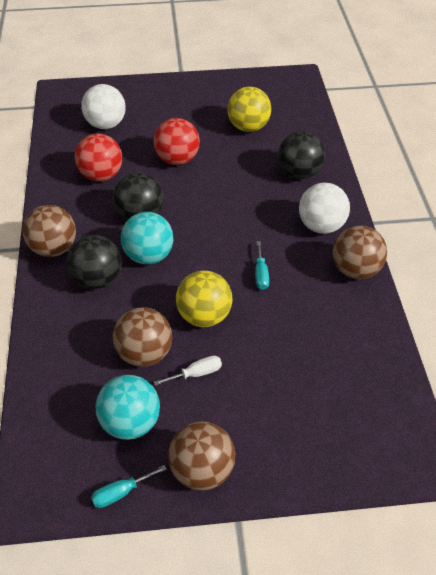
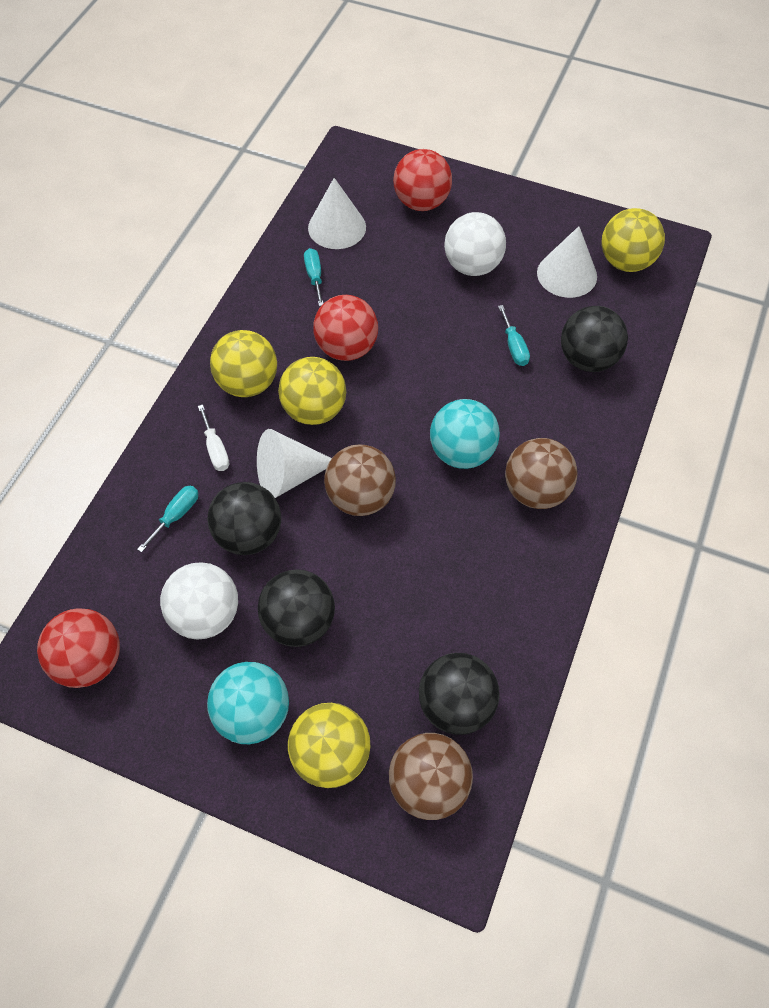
black ball: [67,235,122,289] [113,172,164,220] [278,131,325,179] = 3 -> [207,482,281,555] [258,569,335,647] [419,653,500,735] [561,306,628,372] = 4
brown ball: [22,205,76,257] [113,307,172,367] [168,421,235,491] [333,226,387,279] = 4 -> [324,444,396,516] [389,733,473,820] [505,438,578,509] = 3
red ball: [75,133,122,181] [154,118,200,165] = 2 -> [37,608,120,688] [313,295,378,361] [393,149,452,211] = 3
turquoise screwdriver: [91,465,167,508] [255,241,269,290] = 2 -> [137,486,198,552] [304,248,324,306] [498,305,530,366] = 3
white cone: none = 0 -> [257,429,332,498] [308,178,366,249] [537,226,597,298] = 3
yellow ball: [176,271,232,327] [228,87,271,132] = 2 -> [210,330,277,397] [278,357,346,425] [288,703,370,788] [602,208,665,272] = 4

